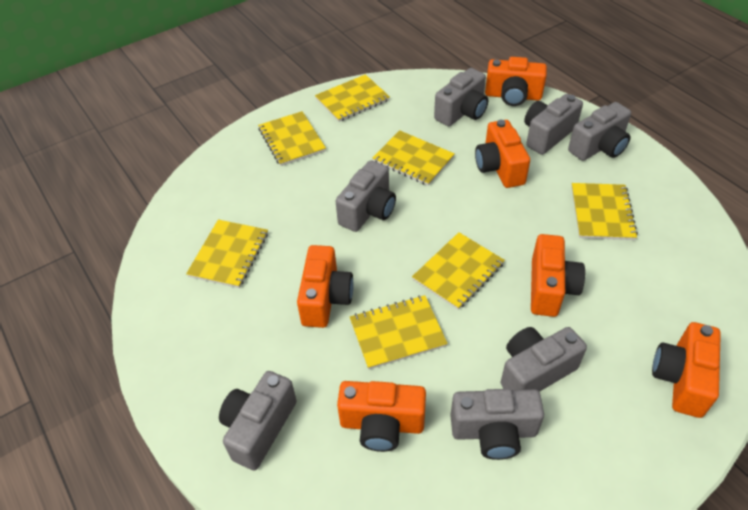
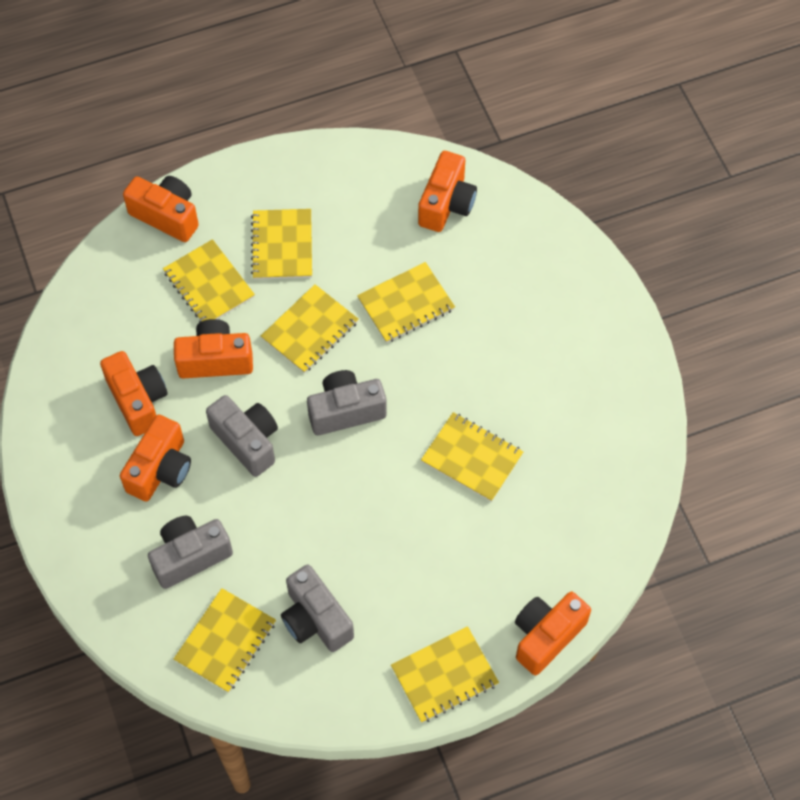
grey camera: [219,371,297,471] [336,160,396,232] [434,68,488,126] [450,389,544,460] [501,327,587,392] [524,94,583,155] [568,102,631,161] = 7 -> [148,516,233,589] [206,395,278,477] [281,565,354,652] [307,370,387,436] = 4

